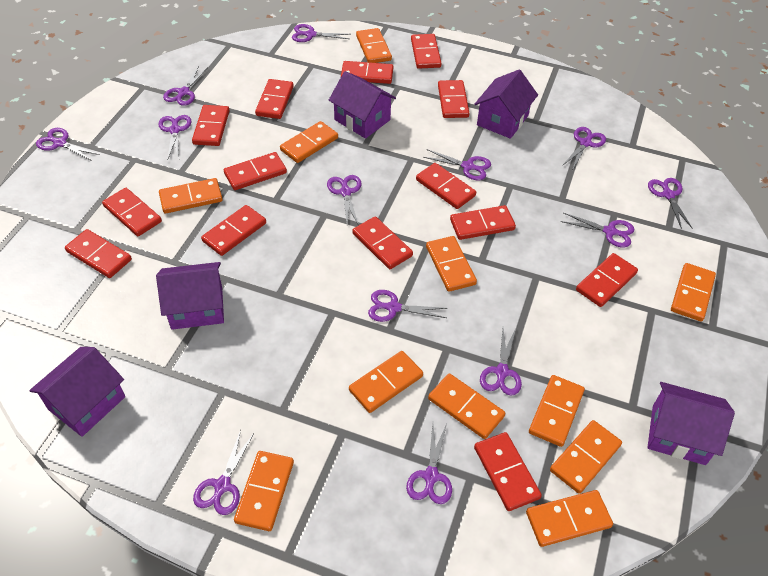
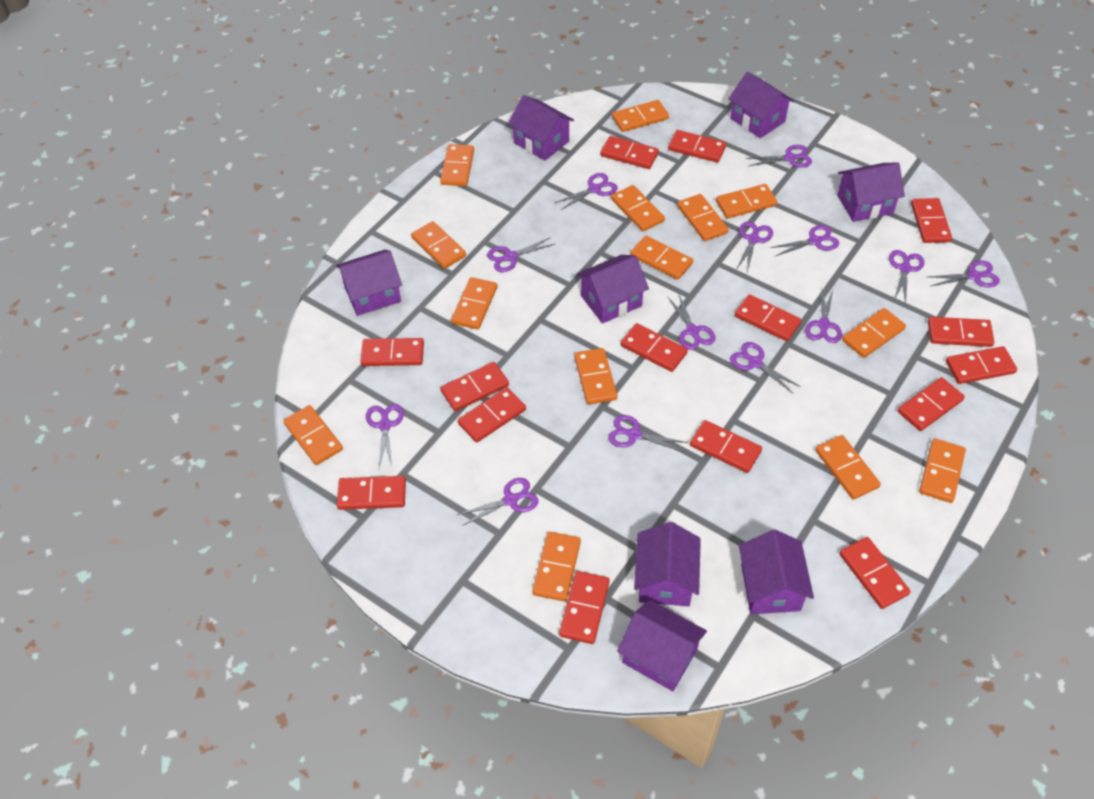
orange domino: [159,178,223,214] [234,451,294,531] [280,121,338,163] [349,351,423,413] [356,28,392,63] [426,236,477,292] [428,373,505,439] [526,490,613,547] [529,375,585,447] [550,420,622,494] [671,263,716,321] = 11 -> [283,405,343,465] [411,221,466,269] [440,144,474,186] [451,277,497,330] [532,532,581,602] [574,348,617,404] [611,185,665,231] [612,100,669,132] [630,236,693,280] [677,194,729,241] [716,184,777,218] [815,435,881,499] [842,308,906,358] [919,438,966,503] = 14
purple house: [29,347,125,437] [156,262,224,330] [329,71,396,139] [474,69,538,139] [647,382,735,465] = 5 -> [336,250,402,316] [508,95,574,161] [576,255,649,324] [617,599,707,691] [634,522,701,606] [728,72,794,138] [739,530,814,614] [837,162,905,222] = 8
red domino: [65,229,132,278] [102,188,162,236] [192,105,229,146] [201,205,266,256] [224,152,287,190] [255,79,294,119] [341,61,393,84] [353,216,413,269] [411,34,442,69] [416,163,476,209] [438,80,469,118] [450,205,516,240] [474,432,542,511] [576,253,638,307] = 14 -> [337,476,406,510] [360,338,424,366] [440,362,509,411] [458,387,526,443] [559,571,610,644] [600,136,659,169] [621,323,688,372] [668,130,726,163] [690,420,762,473] [735,294,801,341] [839,537,911,609] [898,377,965,431] [911,198,952,243] [928,317,994,347] [946,346,1017,384] = 15

